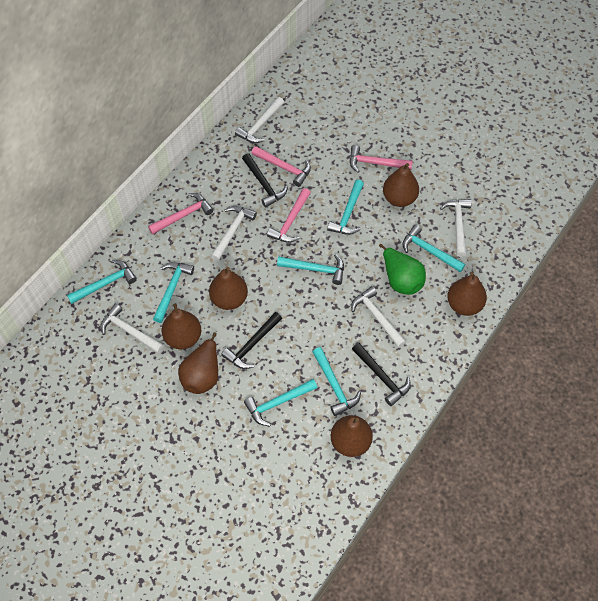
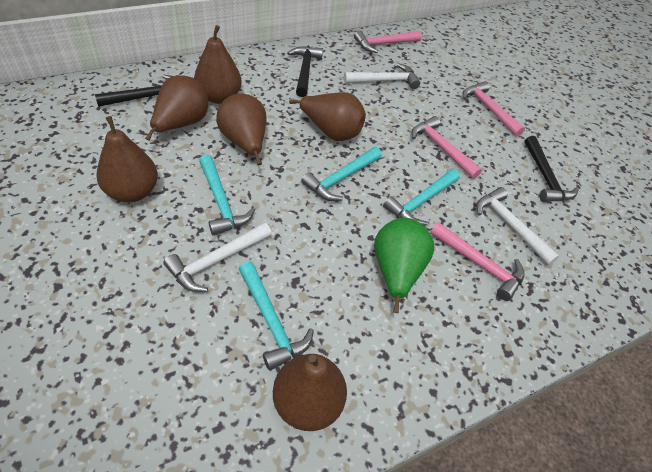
turquoise hammer: [67,260,137,304] [153,262,194,323] [244,379,317,426] [277,254,344,285] [313,347,361,416] [327,180,364,235] [403,225,465,272] = 7 -> [199,155,255,236] [239,261,314,371] [301,147,382,201] [383,169,460,226] = 4
white hammer: [100,304,164,353] [211,206,257,261] [235,97,284,143] [351,286,406,348] [440,199,472,257] = 5 -> [163,223,272,292] [344,63,420,89] [476,187,560,265] = 3

